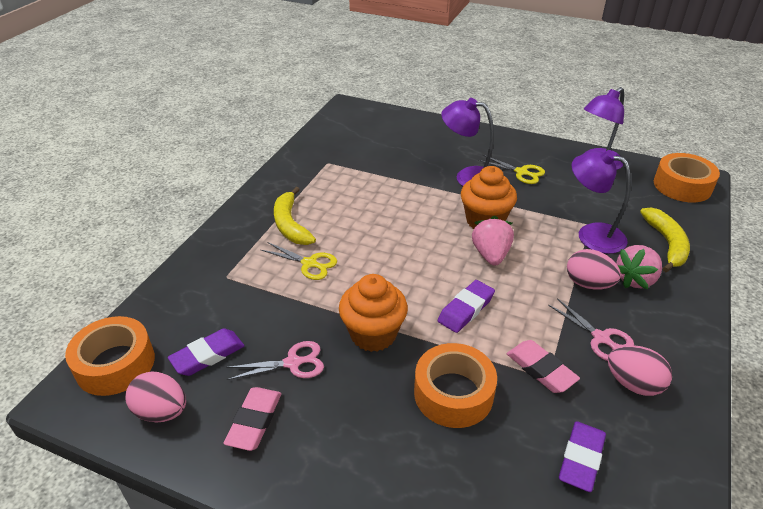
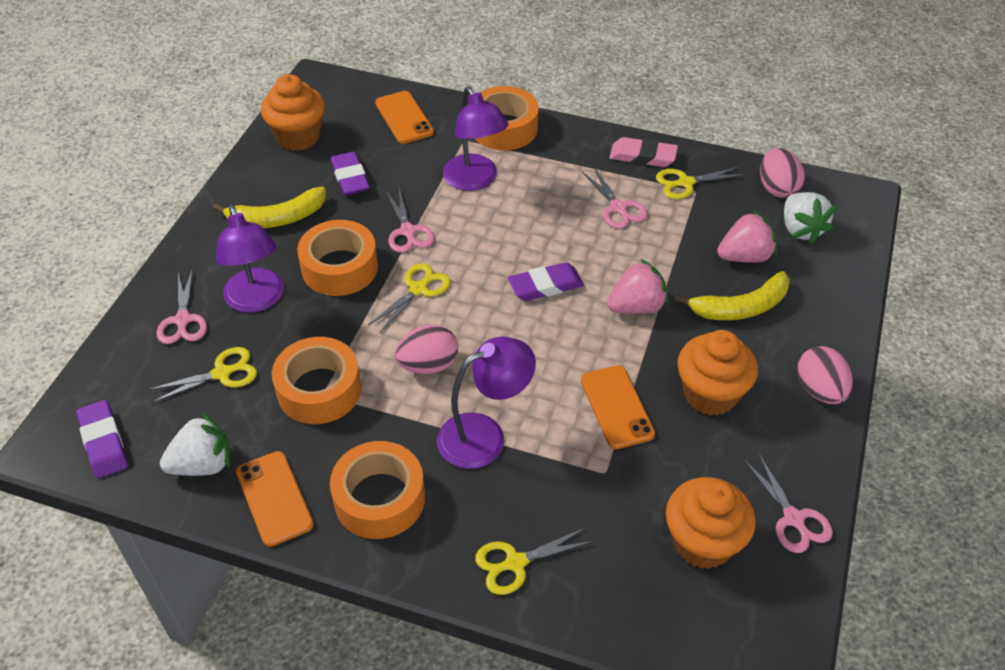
orange cupcake: [339,274,408,352] [461,166,517,229] = 2 -> [261,74,325,151] [666,477,756,569] [677,330,758,416] = 3
orange phone: none = 0 -> [236,451,314,547] [375,91,434,144] [581,365,655,449] = 3
orange tape: [65,316,155,396] [414,343,497,428] [654,153,720,203] = 3 -> [272,337,361,424] [297,220,378,296] [330,441,425,539] [474,86,539,150] = 4
pink eraser: [224,387,282,451] [507,340,580,393] = 2 -> [609,137,678,167] = 1
pink scissors: [226,341,324,380] [548,298,634,361] = 2 -> [157,268,207,344] [386,188,434,253] [582,167,648,229] [744,453,833,553] = 4
white strawberry: none = 0 -> [160,413,230,476] [784,192,836,244] = 2
yellow scissors: [261,242,337,280] [478,155,545,184] = 2 -> [148,347,257,403] [368,263,451,333] [475,527,594,595] [656,167,746,199] = 4

